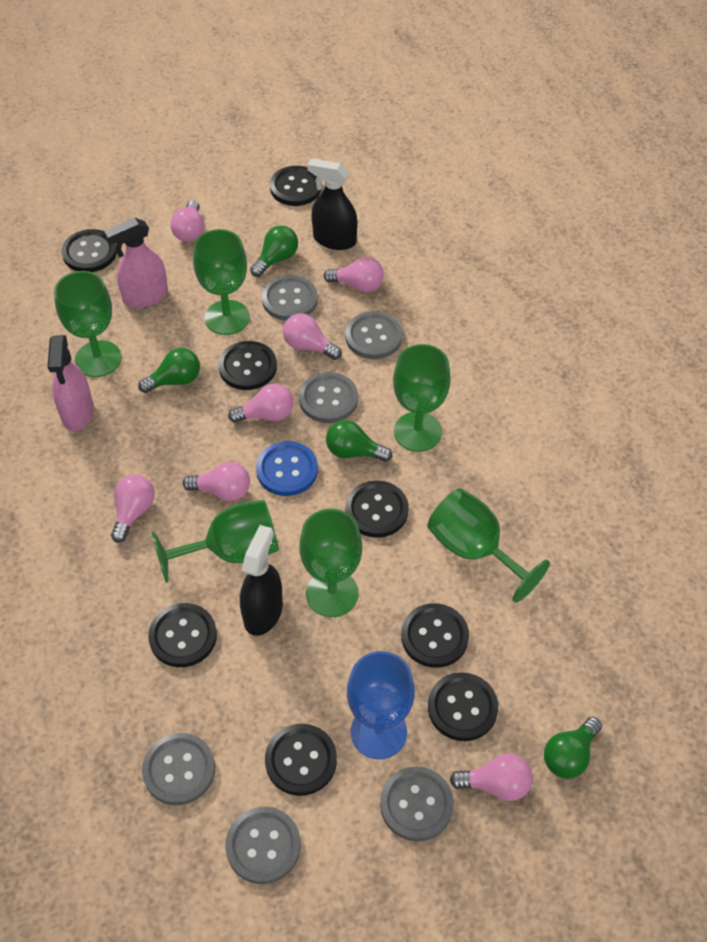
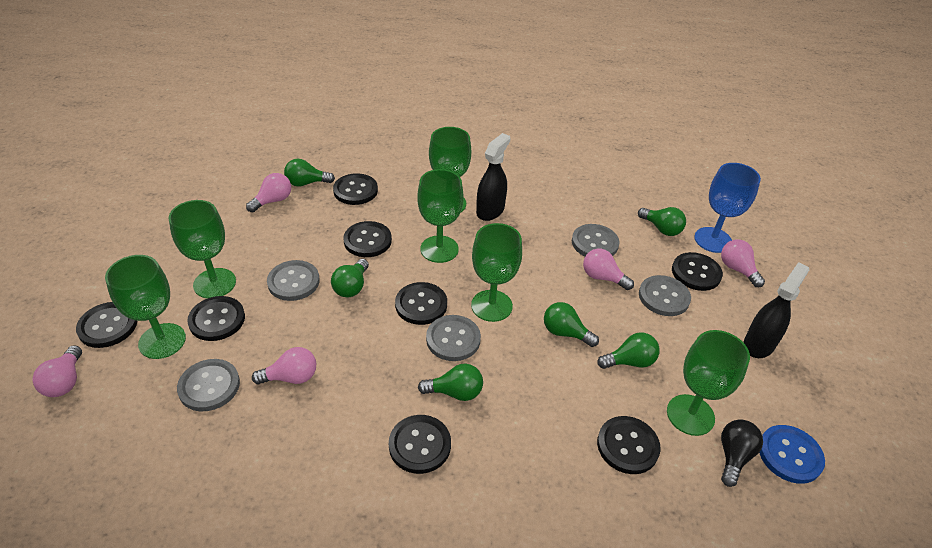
black light bulb: none = 0 -> [721,419,763,487] = 1
green light bulb: [138,348,200,393] [250,225,298,277] [326,420,392,462] [544,717,602,779] = 4 -> [284,159,335,187] [331,259,369,298] [418,363,483,401] [544,302,599,347] [597,332,660,369] [638,207,686,236] = 6
grey button: [142,733,215,805] [225,807,301,884] [262,275,318,321] [299,372,358,423] [345,311,402,359] [380,767,454,841] = 6 -> [177,359,240,411] [267,260,320,301] [426,315,481,361] [572,224,619,256] [639,275,691,316] = 5
pink light bulb: [111,474,155,543] [170,200,204,242] [183,462,250,501] [228,384,293,423] [283,313,342,360] [324,257,384,292] [450,754,532,801] = 7 -> [32,345,82,397] [246,173,291,212] [252,347,316,384] [583,249,634,290] [721,239,765,287] = 5
pink spray bottle: [48,335,94,431] [104,218,168,308] = 2 -> none = 0

